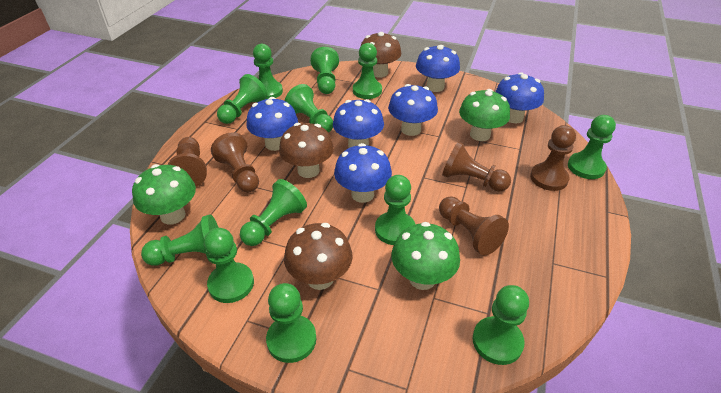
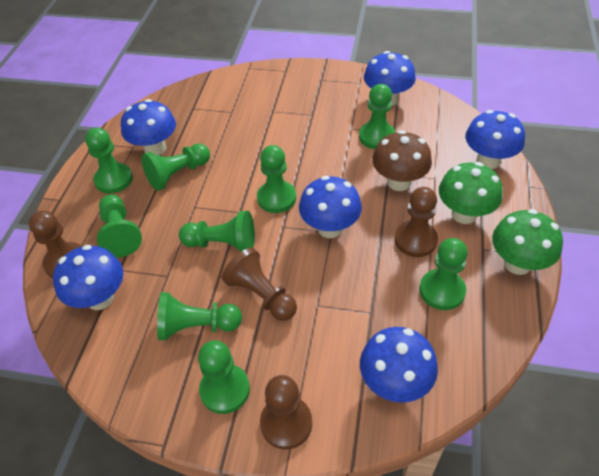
brown mushroom: [279,123,334,178] [284,223,353,290] [361,32,401,77] = 3 -> [372,130,432,191] = 1
brown pawn: [168,137,207,187] [211,132,259,193] [439,196,509,256] [442,142,511,192] [530,125,576,191] = 5 -> [29,210,82,278] [222,247,297,321] [260,375,312,449] [395,187,438,257] = 4
green mushroom: [132,164,196,225] [391,222,460,290] [459,89,510,141] = 3 -> [439,162,503,224] [492,209,563,275] = 2
green pawn: [141,215,219,266] [204,228,254,303] [217,74,267,124] [240,179,307,246] [253,44,283,99] [266,283,316,363] [285,84,333,133] [311,47,339,94] [353,43,382,99] [375,175,416,245] [473,285,529,365] [568,115,616,179] = 12 -> [85,127,133,194] [97,194,142,258] [142,144,210,191] [157,292,242,340] [179,211,255,252] [198,340,250,414] [257,145,296,213] [359,84,396,149] [419,238,468,310] = 9

